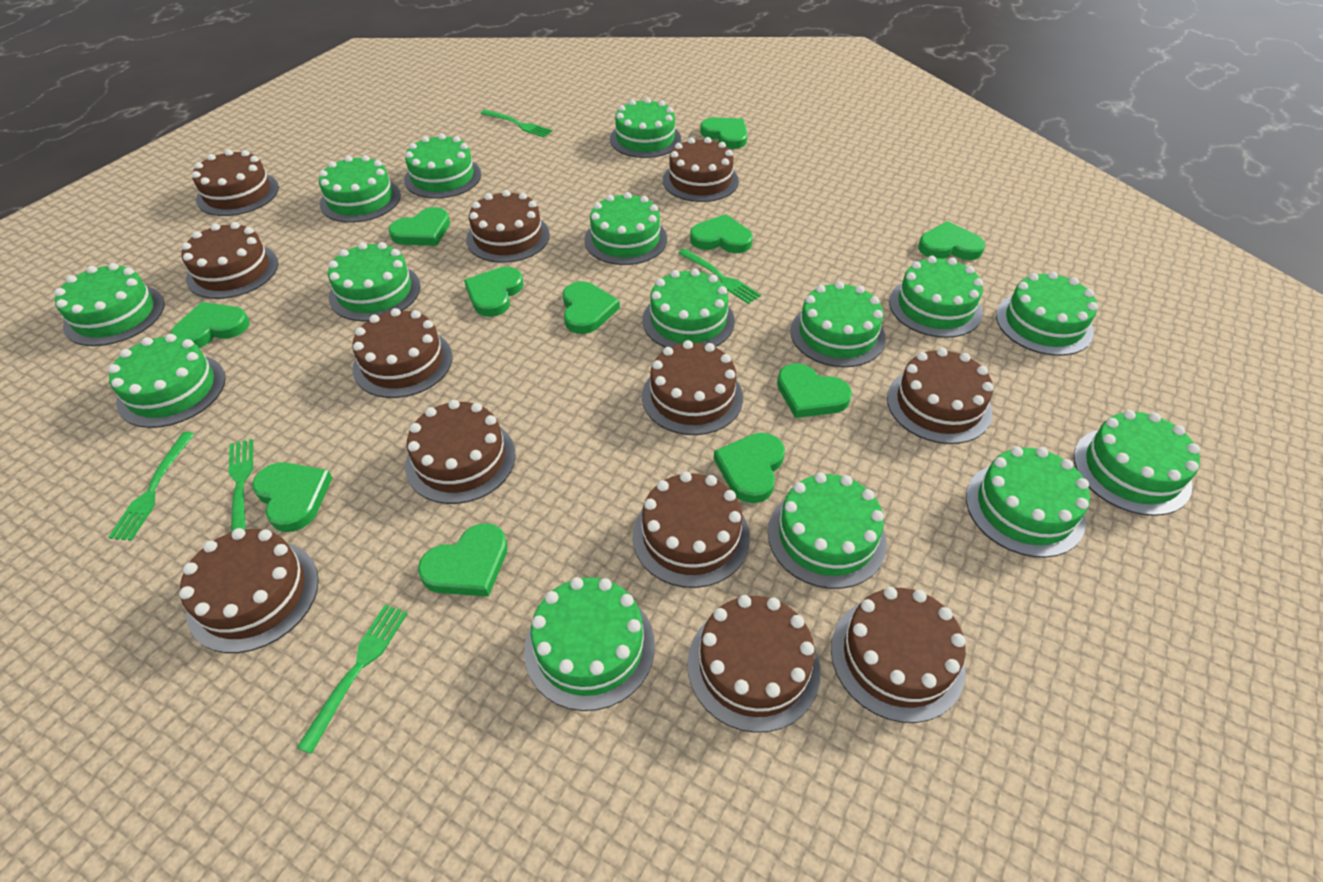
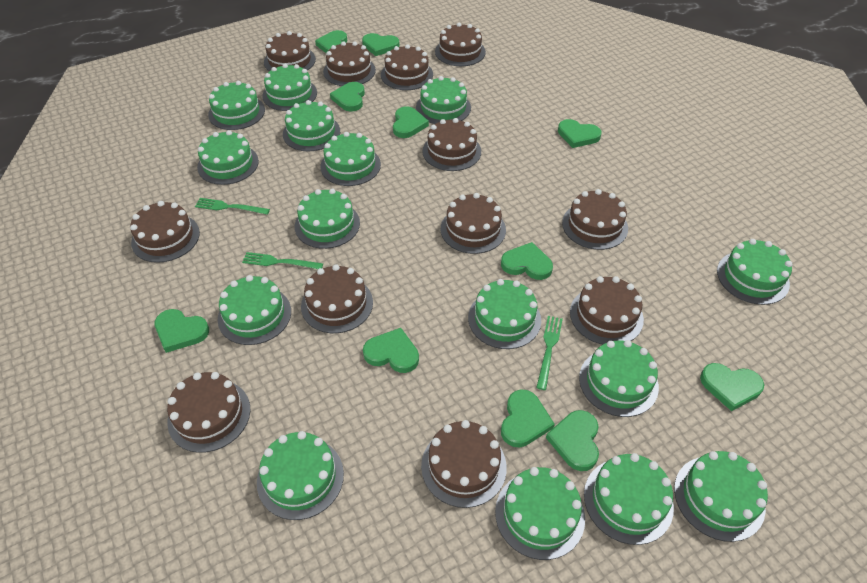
green fork: [108,432,194,541] [228,439,253,533] [297,604,408,754] [480,110,553,137] [678,249,761,304] = 5 -> [195,198,270,215] [242,252,323,269] [536,316,563,390] = 3

